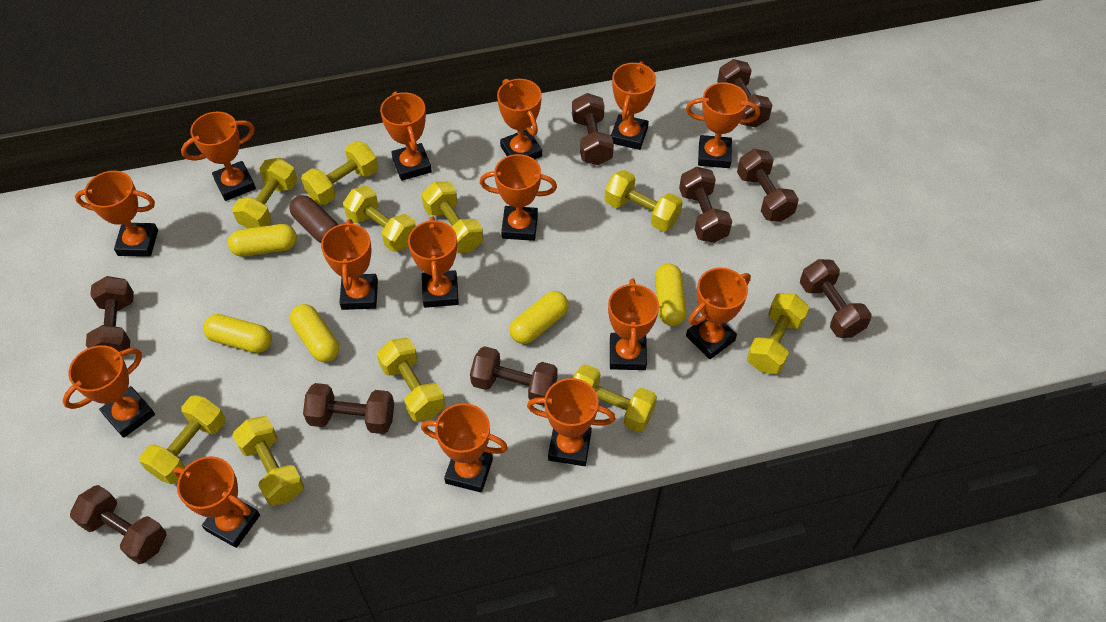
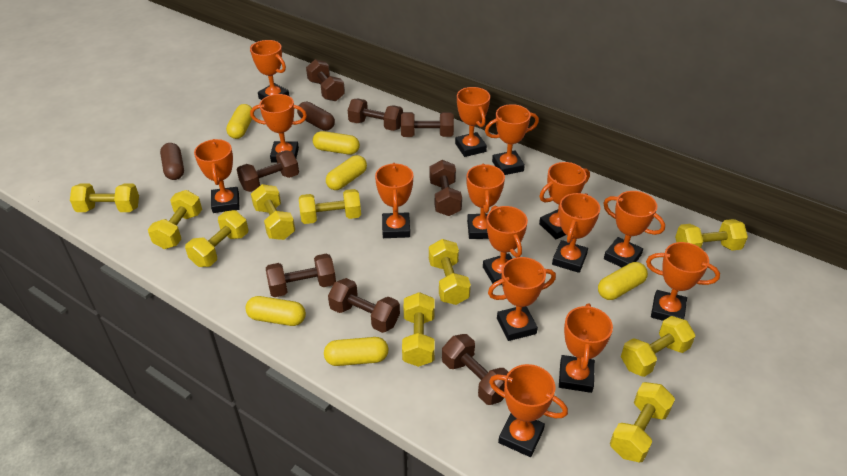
brown capsule: [289,195,338,243] = 1 -> [160,143,184,180] [297,102,335,131] = 2
brown dumbbell: [70,485,167,564] [86,276,134,352] [303,383,394,434] [470,346,558,406] [572,93,614,165] [679,167,732,243] [717,59,773,128] [737,149,799,222] [800,259,872,338] = 9 -> [237,150,299,192] [266,253,336,297] [306,59,345,101] [328,278,400,333] [348,99,403,131] [401,112,454,137] [429,160,462,216] [442,334,508,405] = 8
yellow capsule: [203,314,272,353] [228,224,297,257] [290,304,339,362] [510,291,569,344] [655,263,687,326] = 5 -> [226,104,252,139] [246,296,306,326] [313,131,360,155] [324,337,389,366] [326,155,367,190] [598,262,648,300] = 6

